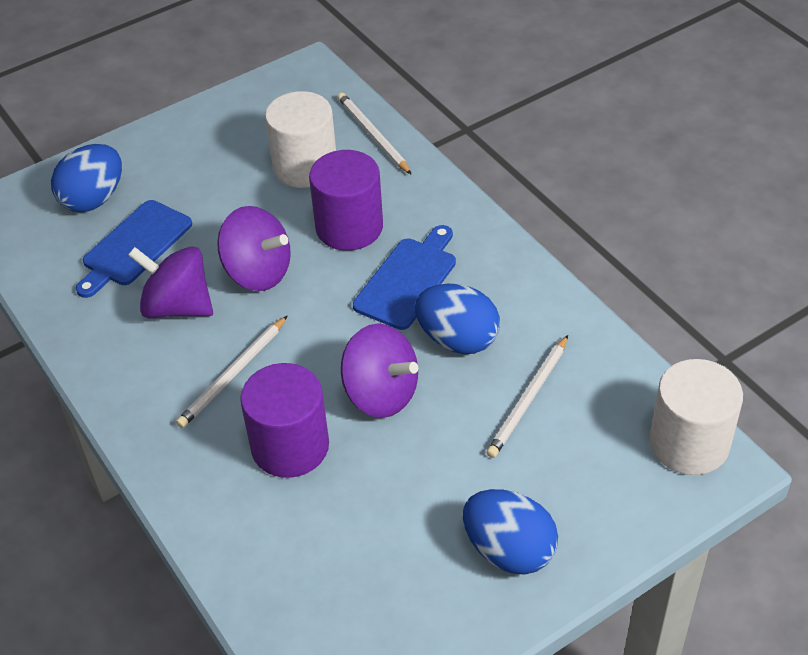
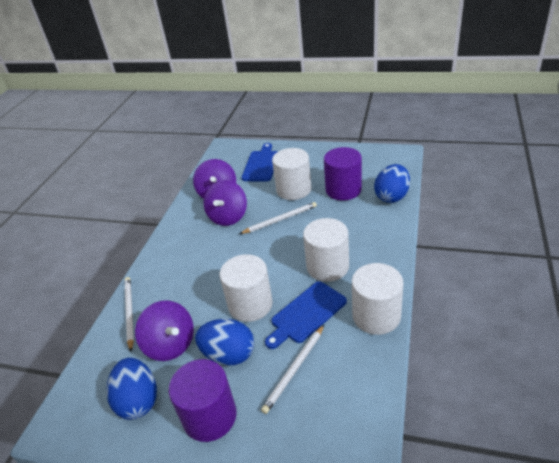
white cylinder: [265,91,336,188] [650,359,743,475] = 2 -> [220,254,273,322] [272,148,311,200] [303,218,349,282] [352,263,403,335] = 4

